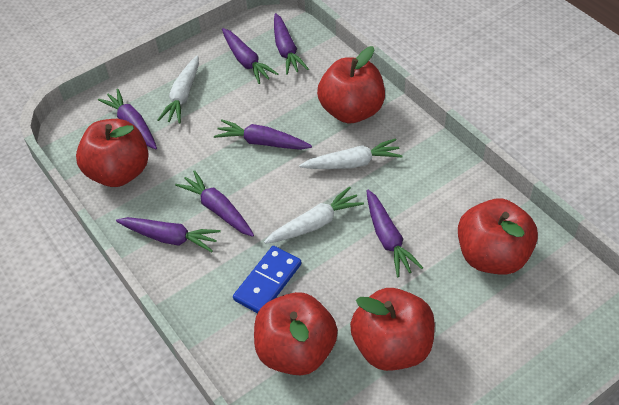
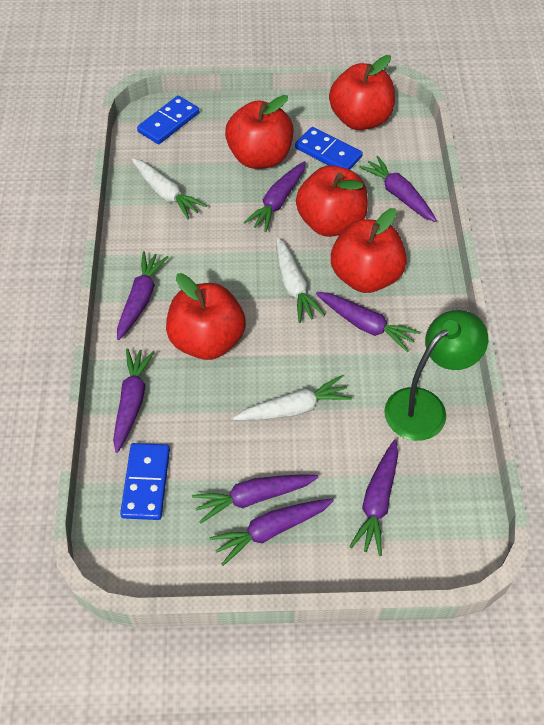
blue domino: [233,246,302,313] = 1 -> [120,443,170,520] [137,96,199,144] [295,127,363,170] = 3
green lamp: none = 0 -> [384,310,488,441] = 1
purple carrot: [98,89,157,149] [116,217,221,252] [175,170,254,237] [214,120,312,150] [222,28,278,84] [274,13,308,75] [367,190,423,277] = 7 -> [113,348,155,453] [117,251,168,340] [192,474,318,524] [209,499,334,566] [244,161,306,232] [316,292,421,352] [349,440,398,556] [359,156,437,222] = 8

